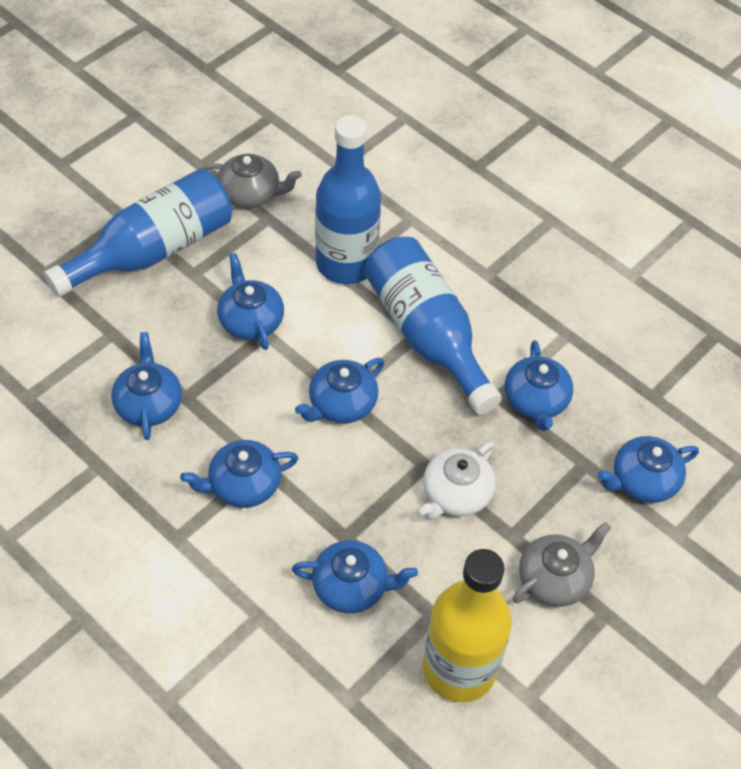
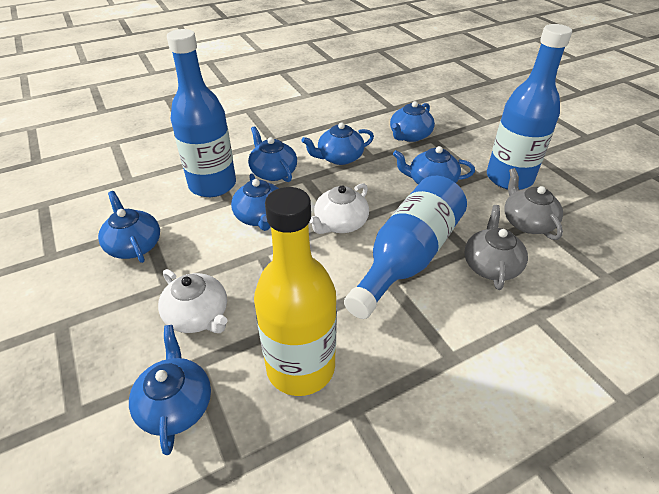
white teapot: [419,442,496,519] = 1 -> [158,269,227,333] [309,183,369,234] = 2

